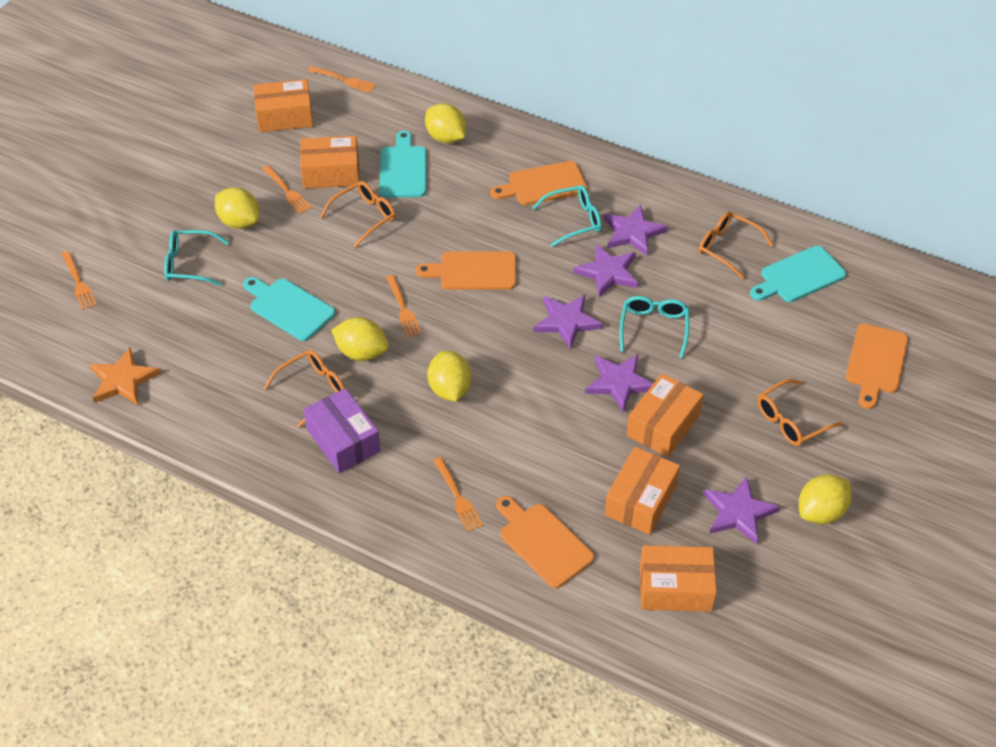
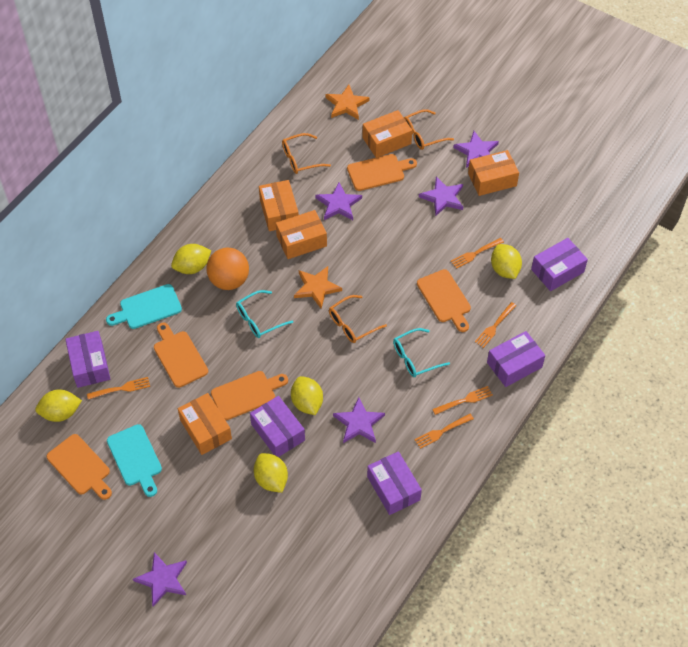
orange ball: none = 0 -> [206,248,249,290] = 1
orange cutting board: [416,251,516,290] [490,161,587,205] [496,496,594,588] [846,324,908,409] = 4 -> [47,434,112,500] [154,323,208,388] [211,371,288,420] [347,154,417,191] [417,269,471,332] = 5
orange glasses: [264,350,345,428] [320,181,396,248] [699,211,773,280] [757,379,843,446] = 4 -> [282,133,331,174] [329,295,387,343] [404,109,454,150] = 3
orange star: [89,347,161,405] = 1 -> [294,266,342,308] [325,85,370,120] = 2
purple box: [304,388,381,473] = 1 -> [65,331,110,388] [250,396,305,457] [367,451,422,515] [487,331,545,387] [531,238,588,291] = 5
turquoise cutting board: [243,277,335,341] [380,131,426,198] [750,246,846,302] = 3 -> [106,284,182,329] [107,424,162,497] = 2
turquoise glasses: [164,230,229,286] [532,185,601,247] [619,296,689,358] = 3 -> [236,290,293,338] [393,328,450,377] = 2

